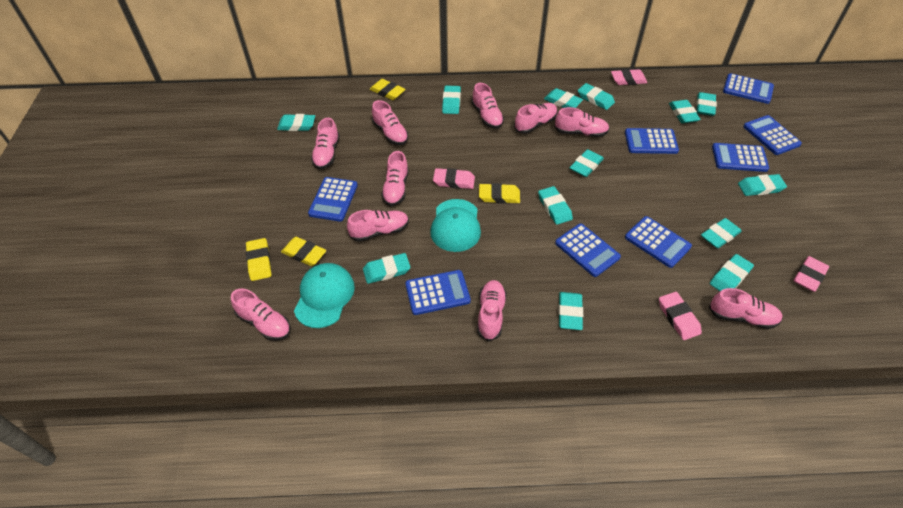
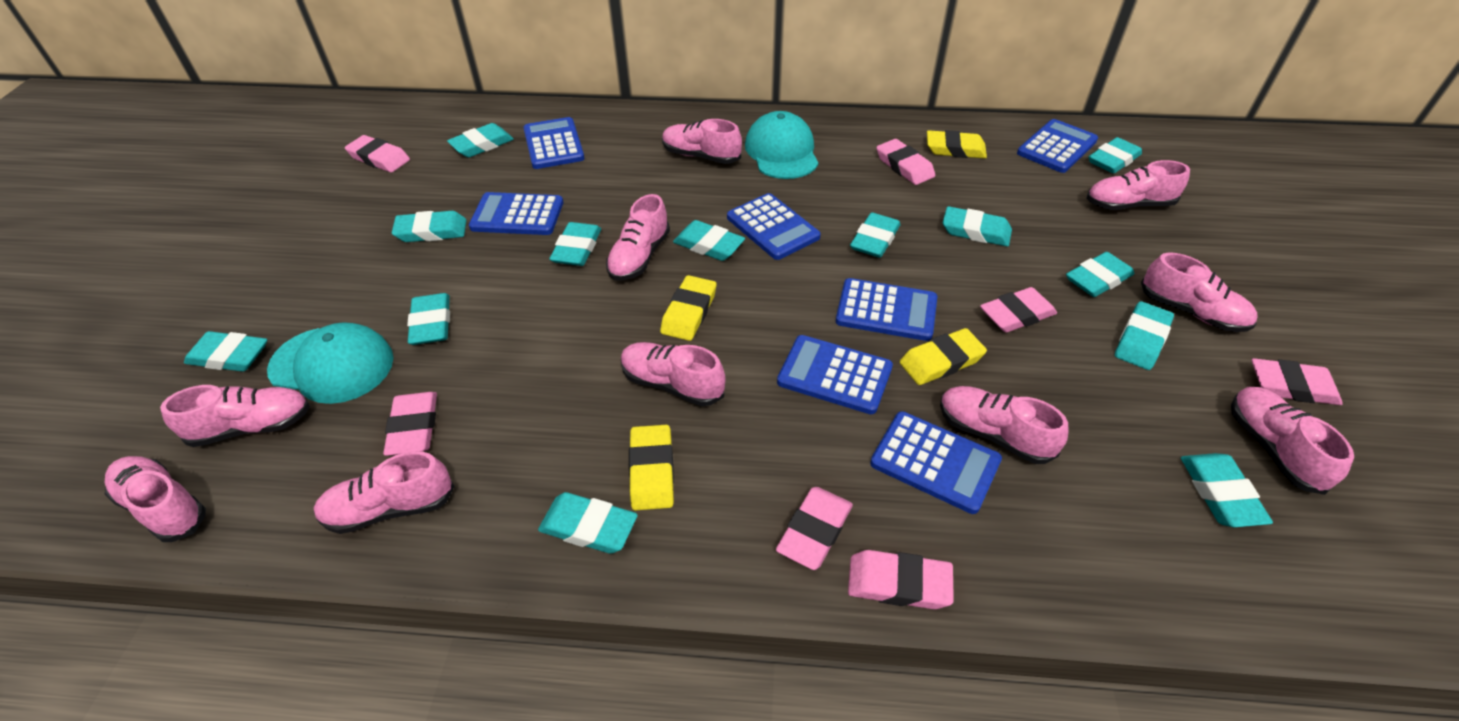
blue calculator: [308,177,358,222] [405,270,471,315] [555,223,621,277] [625,128,679,154] [625,216,692,268] [712,143,769,172] [723,73,774,104] [743,115,802,155] = 8 -> [469,192,563,235] [523,117,584,169] [727,193,821,260] [777,335,893,414] [836,278,937,341] [870,411,1002,514] [1017,119,1098,173] = 7
pink eraser: [433,168,475,189] [611,69,647,85] [659,292,702,340] [793,256,829,292] = 4 -> [345,135,410,173] [383,392,437,456] [776,487,853,570] [848,550,954,609] [876,139,935,185] [980,287,1057,333] [1252,358,1343,405] = 7

